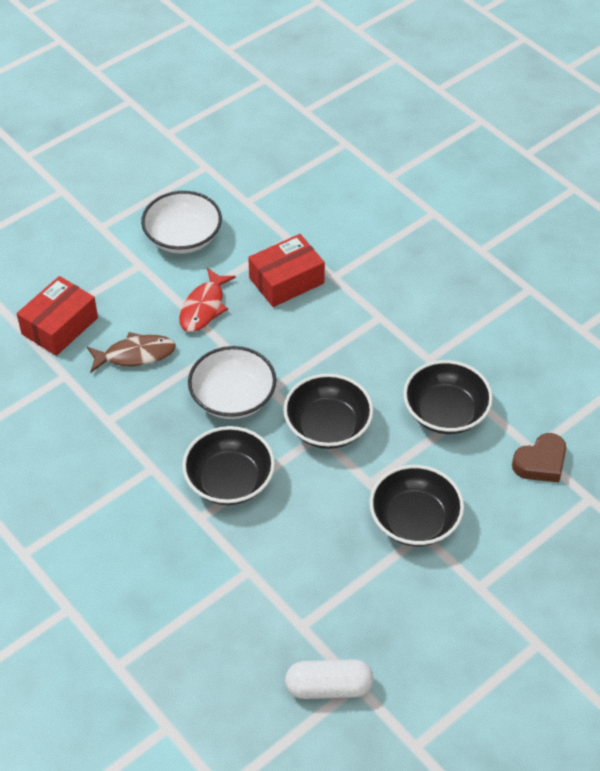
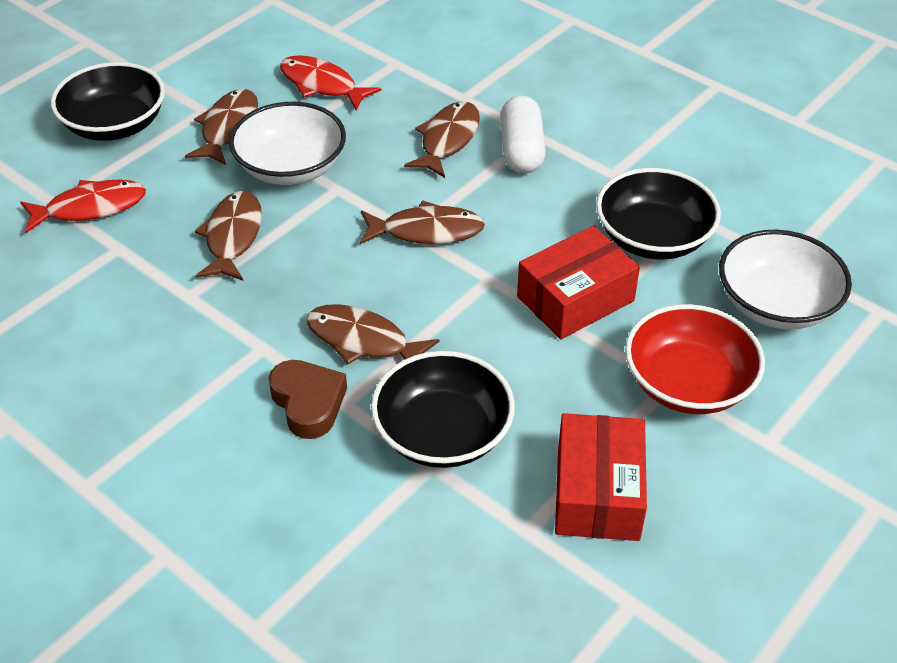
black bowl: [182,426,275,505] [283,374,373,449] [369,465,464,546] [403,360,493,434] = 4 -> [51,62,165,141] [371,351,515,468] [596,168,721,259] = 3
brown fish: [87,332,176,372] = 1 -> [185,89,258,165] [195,191,262,281] [306,304,440,364] [360,200,485,244] [404,101,480,178] = 5
red bowl: none = 0 -> [625,304,765,414] = 1
red fish: [179,268,236,332] = 1 -> [20,179,146,233] [280,55,381,111] = 2

